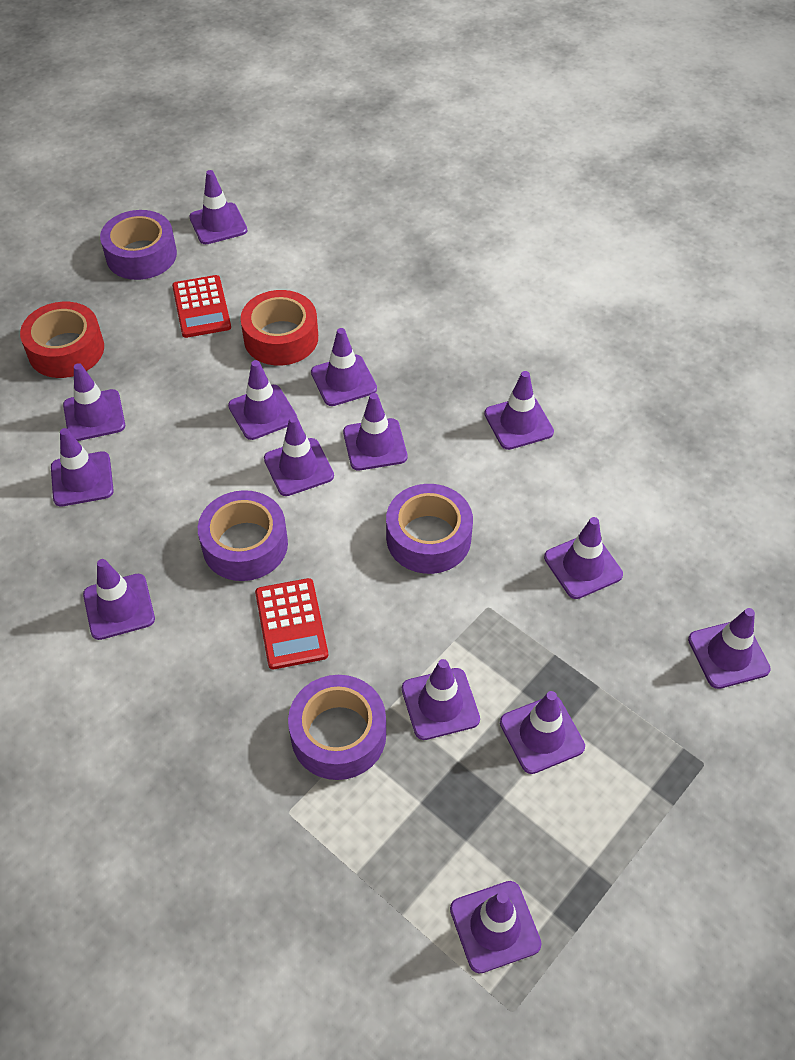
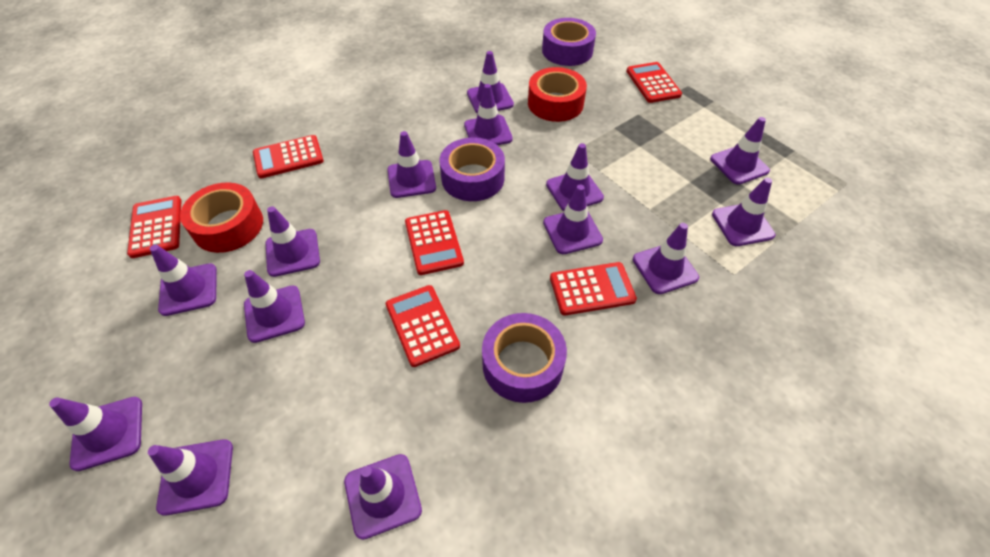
purple tape: [100,210,177,280] [198,490,288,581] [288,675,386,780] [386,484,473,574] = 4 -> [440,138,505,201] [482,313,567,403] [542,18,596,66] = 3
red calculator: [172,275,231,338] [255,578,328,669] = 2 -> [127,196,182,258] [253,135,324,178] [386,285,460,367] [405,210,464,275] [550,262,637,315] [626,62,682,103] = 6

